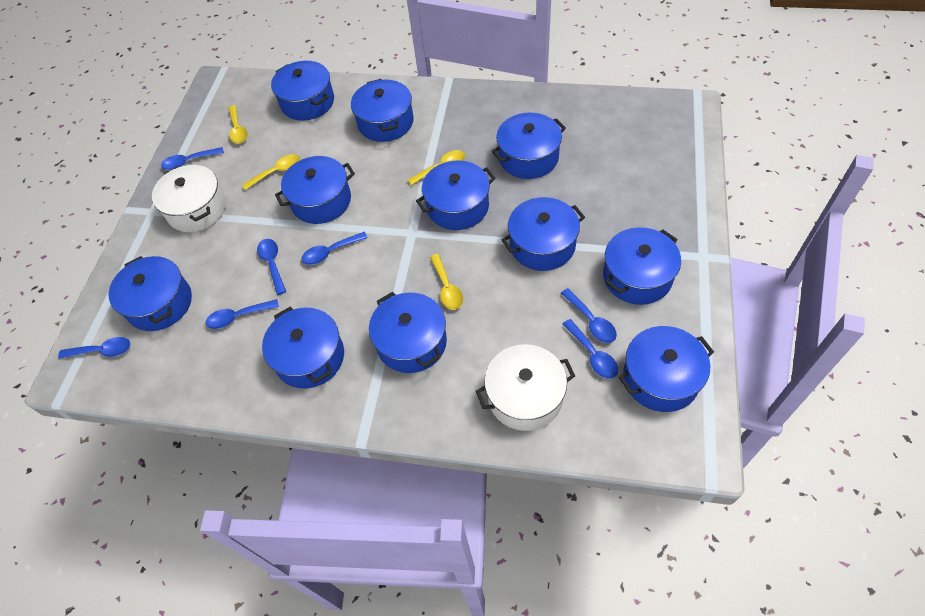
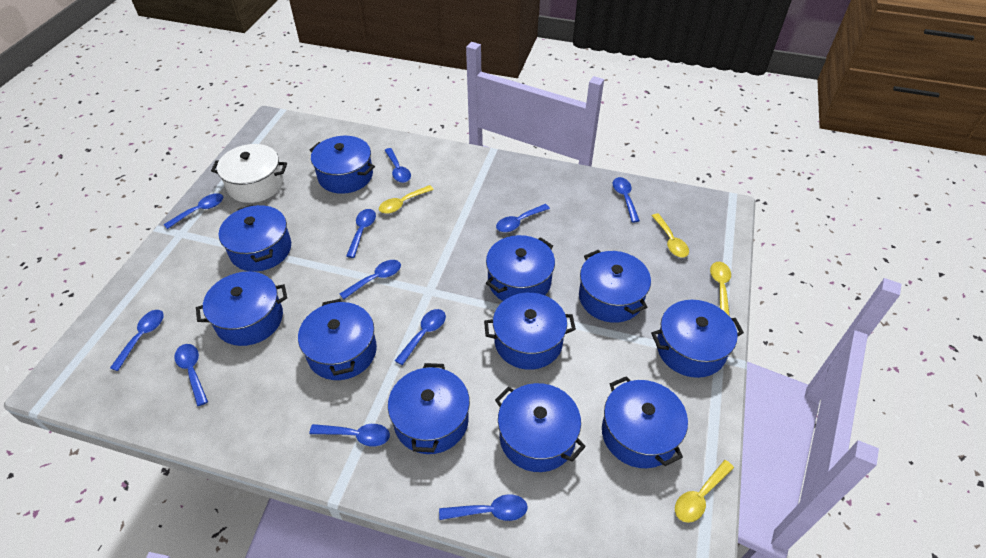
blue spoon: [58,337,130,359] [161,147,224,170] [205,299,279,329] [257,239,286,295] [301,232,368,265] [561,288,617,343] [563,319,618,379] = 7 -> [110,310,164,371] [164,193,223,229] [174,344,208,406] [309,424,390,447] [340,260,401,299] [346,209,376,258] [384,148,411,183] [395,309,446,365] [439,494,528,521] [496,204,550,232] [613,177,640,223] = 11
white pot: [152,165,226,232] [476,344,575,431] = 2 -> [211,144,287,203] = 1

